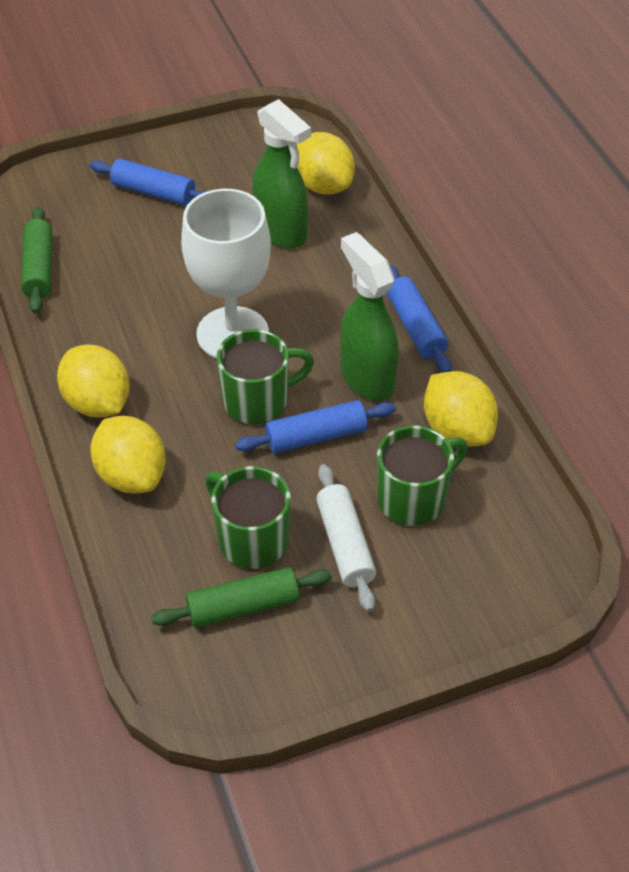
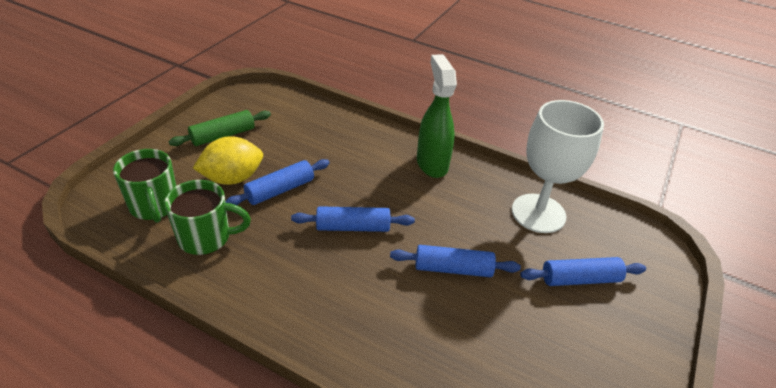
blue rolling pin: [89,159,207,205] [235,400,396,453] [387,264,451,373] = 3 -> [225,159,330,205] [291,206,415,232] [390,245,521,277] [520,257,646,286] = 4
green mug: [205,466,291,569] [217,329,314,424] [377,425,468,526] = 3 -> [113,149,176,223] [164,180,251,255] = 2
green rolling pin: [21,207,52,313] [151,567,332,628] = 2 -> [169,110,271,146] = 1
green spray bottle: [252,99,311,248] [340,232,399,401] = 2 -> [417,54,457,178] = 1
white rolling pin: [316,464,376,612] = 1 -> none = 0
yellow lemon: [57,344,130,418] [91,416,166,493] [297,132,355,195] [424,371,498,447] = 4 -> [193,136,263,185] = 1

